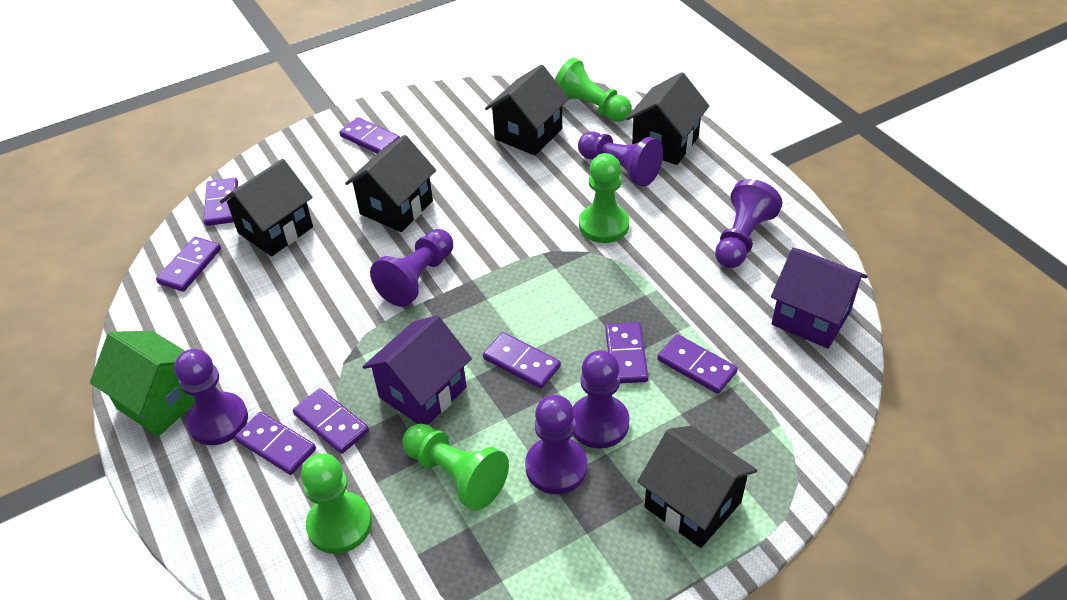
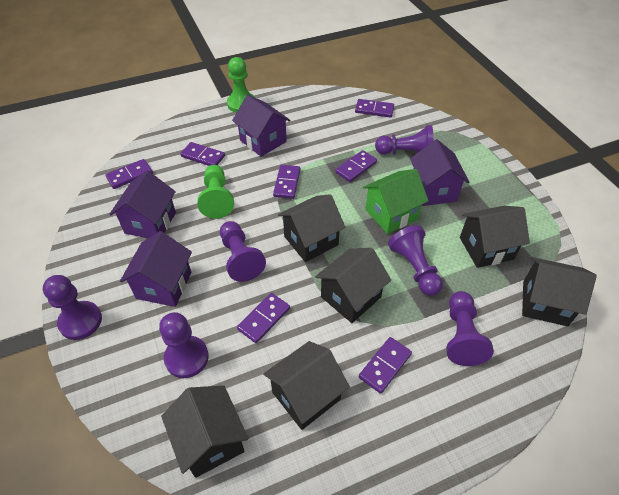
black house: [220,159,313,256] [345,135,436,232] [485,64,569,156] [626,72,709,165] [637,426,757,548] = 5 -> [161,385,248,478] [263,341,350,430] [278,194,345,262] [315,248,391,323] [460,206,530,268] [522,257,597,326] = 6
green pawn: [301,453,372,554] [402,423,509,510] [555,58,632,122] [579,153,629,243] = 4 -> [198,165,234,219] [227,57,255,113] = 2
purple domino: [156,237,221,292] [203,178,238,226] [235,412,316,475] [293,388,369,454] [339,117,400,154] [483,332,561,389] [605,322,648,383] [657,334,738,394] = 8 -> [105,159,153,189] [180,142,225,166] [237,293,290,343] [273,165,301,199] [335,150,377,182] [355,99,394,118] [359,337,412,394] = 7
purple house: [363,315,472,425] [771,248,868,349] = 2 -> [109,171,176,238] [120,231,192,307] [232,95,291,157] [410,139,469,206] = 4

